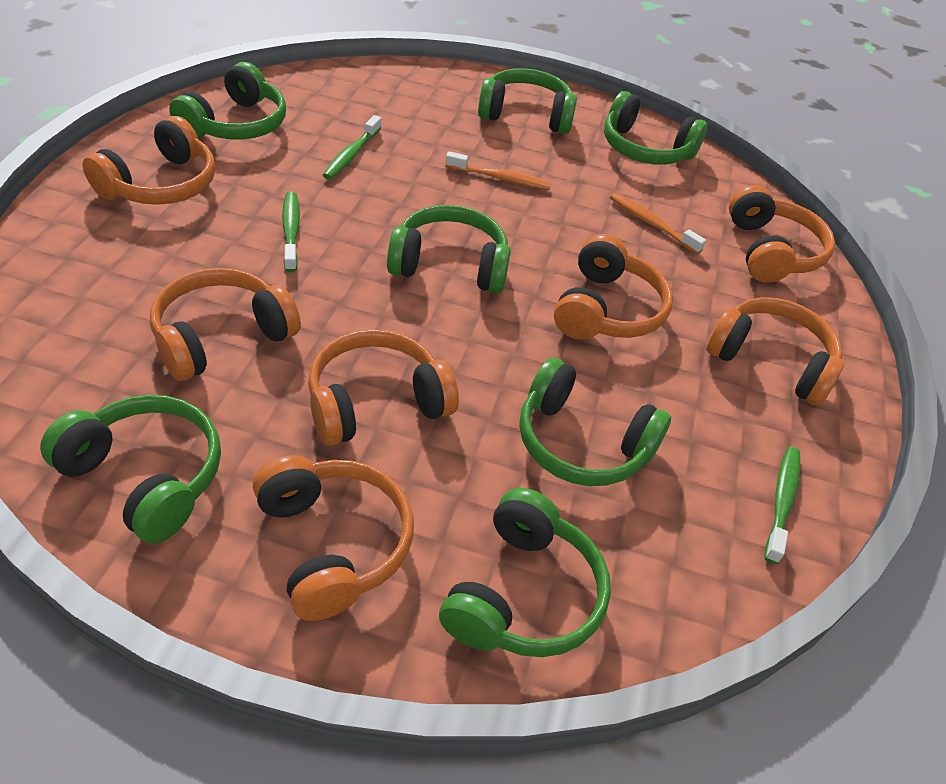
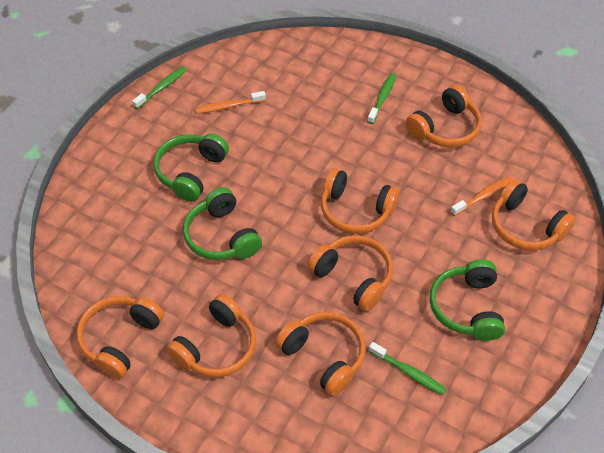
green headphones: [40,395,221,543] [169,62,286,140] [387,205,511,293] [439,488,611,657] [478,68,577,134] [519,358,671,486] [604,91,707,165] = 7 -> [153,133,229,202] [183,187,262,260] [430,259,505,341] = 3

